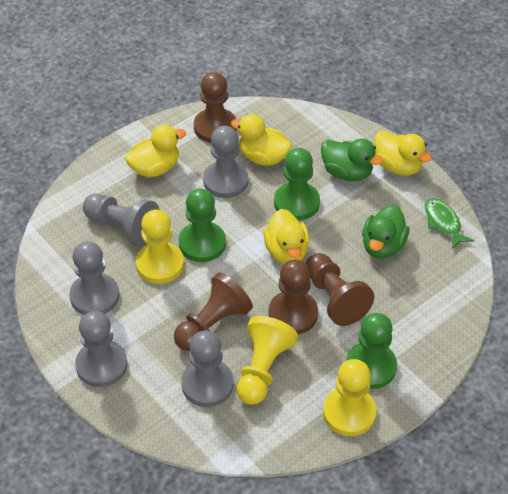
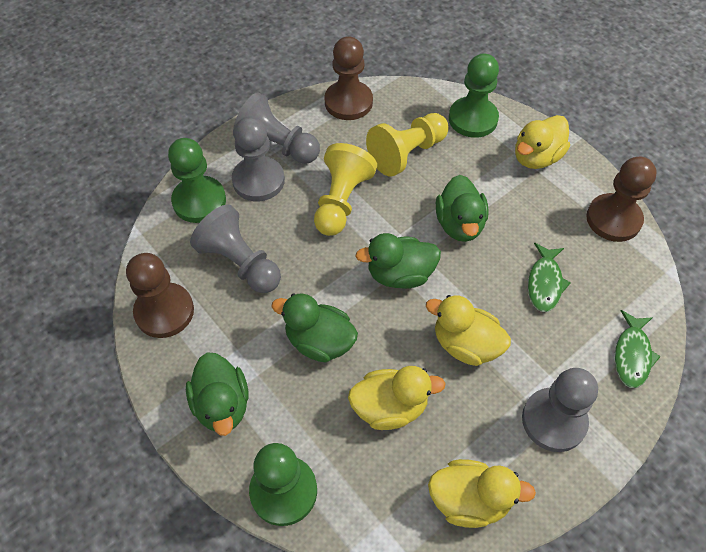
brown pawn: [174,272,253,351] [194,72,237,143] [268,260,318,334] [306,253,374,326] = 4 -> [126,253,194,338] [324,36,373,120] [586,157,657,242] = 3
green duck: [321,139,383,181] [362,205,409,259] = 2 -> [186,352,248,436] [272,294,358,362] [355,233,441,289] [436,175,489,242] = 4
green fish: [425,198,474,249] = 1 -> [528,243,571,312] [615,310,661,388] = 2
grey pawn: [69,241,119,315] [75,311,128,387] [83,194,160,247] [181,331,233,407] [203,126,248,198] = 5 -> [190,204,281,293] [232,117,285,201] [233,93,320,164] [522,368,598,452] = 4
yellow pawn: [136,210,184,284] [237,316,298,405] [323,359,376,436] = 3 -> [314,143,377,236] [366,113,449,177] = 2

